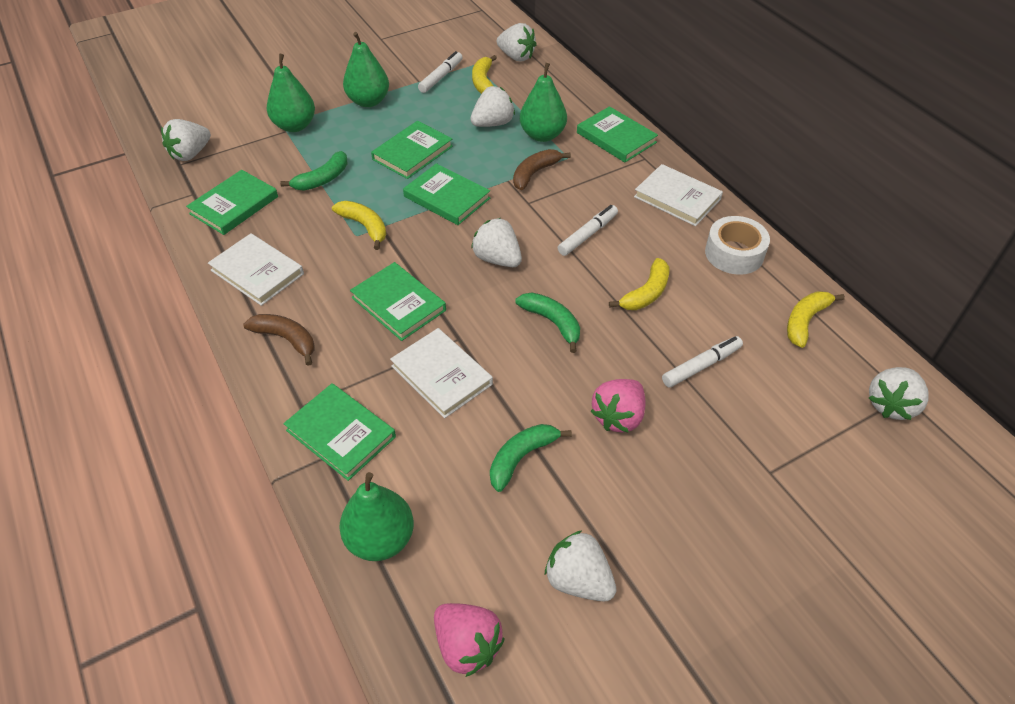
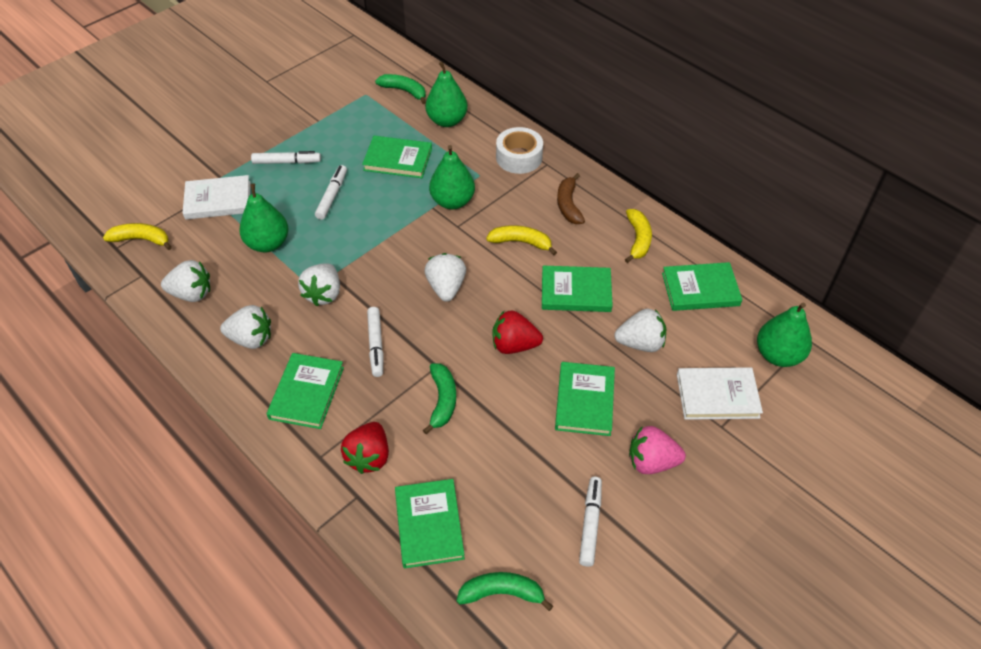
brown banana: [243,314,314,366] [513,149,571,190] = 2 -> [557,173,585,224] = 1
pink strawberry: [434,603,505,677] [590,379,645,433] = 2 -> [629,426,686,474] = 1
red strawberry: none = 0 -> [341,422,389,474] [492,310,543,354] = 2
white book: [208,233,304,306] [390,328,493,418] [634,164,723,226] = 3 -> [182,175,251,220] [677,367,763,420] = 2
white marker: [418,51,463,93] [558,205,618,256] [662,336,743,387] = 3 -> [251,151,321,164] [315,165,347,220] [367,307,384,377] [579,477,602,567] = 4
white strawberry: [161,119,211,161] [470,86,515,127] [471,218,522,267] [497,23,537,61] [545,530,617,601] [869,367,929,420] = 6 -> [161,260,210,302] [220,305,271,349] [298,263,340,306] [424,253,466,302] [614,309,666,352] = 5
yellow banana: [332,201,386,250] [472,55,497,94] [609,258,669,310] [787,291,845,348] = 4 -> [103,223,172,250] [486,225,557,255] [625,209,652,263] = 3

